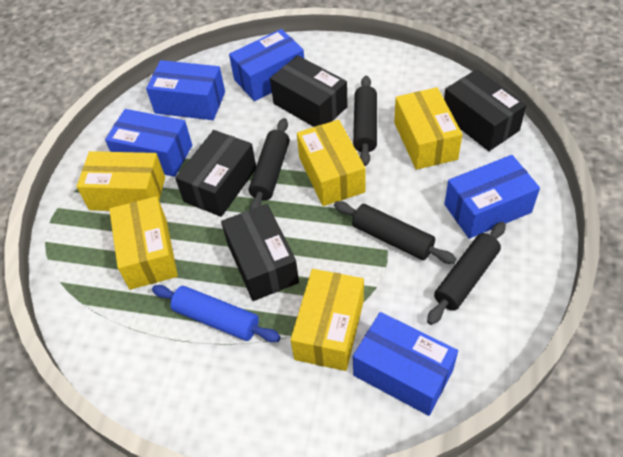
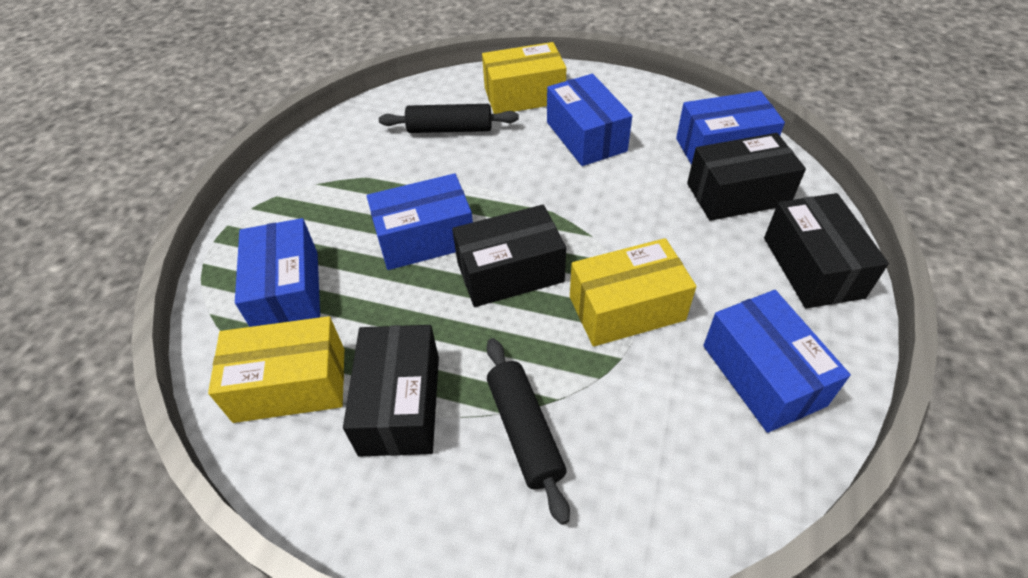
black rolling pin: [249,118,290,210] [334,201,456,264] [353,76,377,166] [427,222,506,325] = 4 -> [379,104,519,133] [487,338,570,525] = 2
blue rolling pin: [152,285,281,342] = 1 -> none = 0
yellow box: [76,151,165,211] [109,196,178,290] [290,269,364,371] [297,120,366,206] [394,87,463,170] = 5 -> [208,316,344,423] [482,42,566,114] [570,238,696,347] = 3

